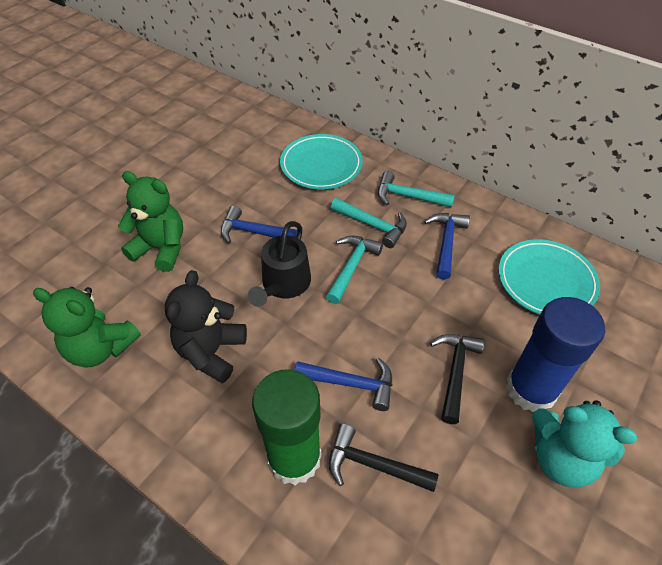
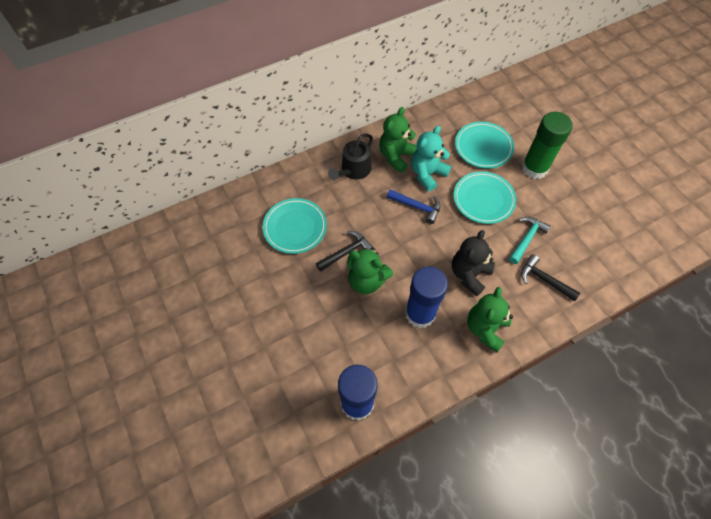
blue glue stick: [506,297,605,413] = 1 -> [338,365,377,420] [405,267,448,328] = 2
blue hammer: [221,206,297,243] [295,357,392,411] [424,213,470,280] = 3 -> [387,189,441,224] = 1
green teddy bear: [33,287,141,368] [118,171,183,272] = 2 -> [347,248,393,294] [379,107,417,173] [467,287,513,352] = 3
turquoise hammer: [326,236,383,304] [331,198,407,248] [378,171,455,208] = 3 -> [509,217,551,264] = 1
turquoise plate: [280,134,363,189] [498,239,600,314] = 2 -> [263,198,327,254] [454,171,516,224] [455,122,514,169] = 3

